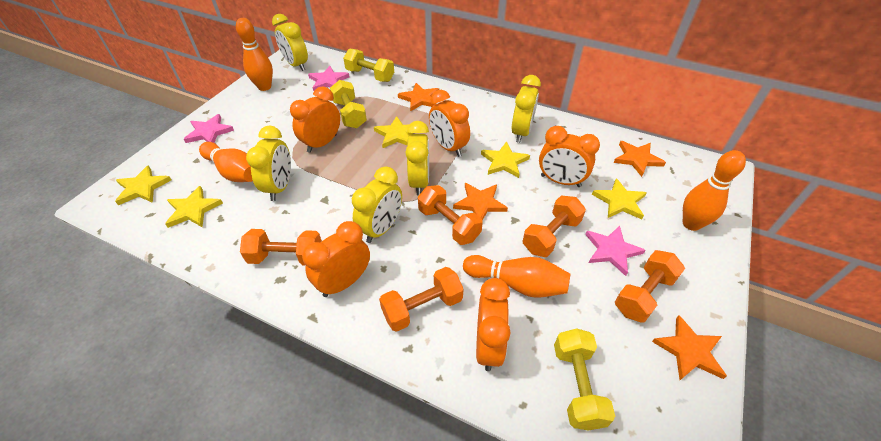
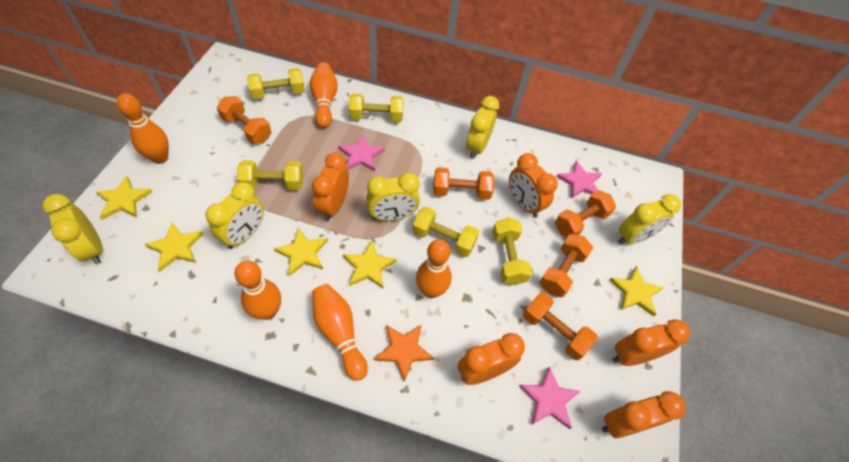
orange bowling pin: [199,142,253,182] [236,18,273,91] [463,255,570,298] [683,150,746,231] = 4 -> [117,93,169,164] [234,261,281,320] [310,62,338,128] [312,284,368,381] [416,239,452,298] = 5
orange star: [398,83,439,112] [453,183,508,220] [614,141,666,177] [652,315,727,380] = 4 -> [374,325,434,382] = 1
yellow dumbbell: [330,80,367,128] [343,48,394,82] [554,328,615,430] = 3 -> [237,160,303,190] [247,68,305,100] [349,94,404,122] [412,207,479,257] [492,217,532,285] = 5

